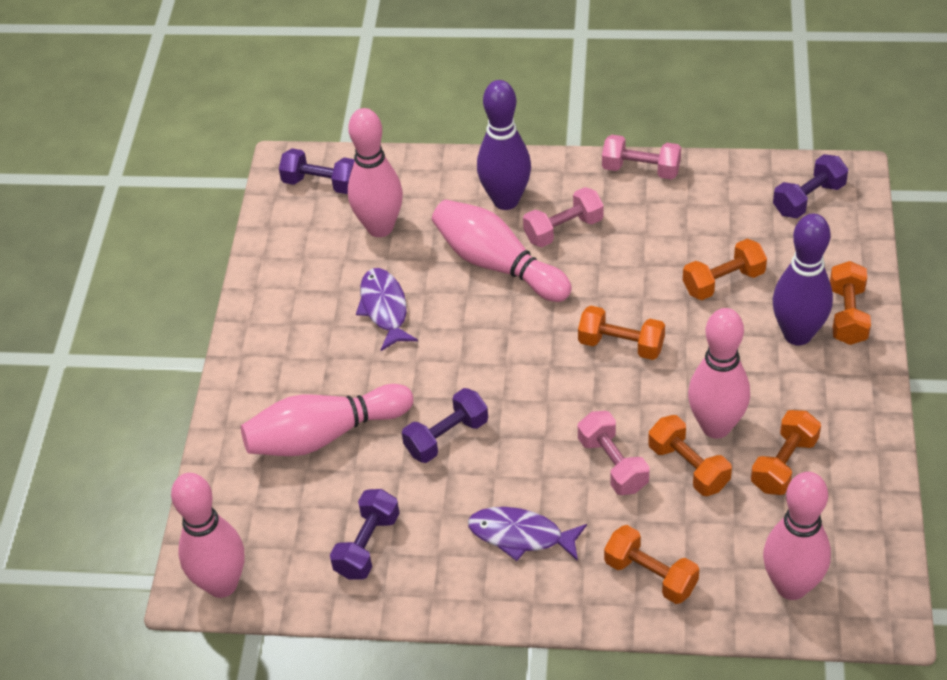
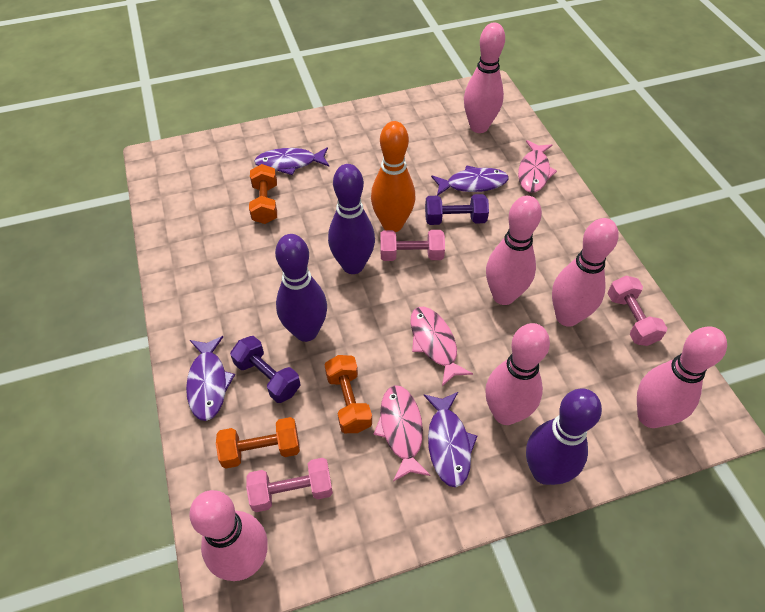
orange bowling pin: none = 0 -> [371,121,415,232] = 1
orange dumbbell: [578,306,665,360] [604,525,700,604] [648,415,732,496] [683,239,767,300] [751,410,821,495] [830,261,871,345] = 6 -> [216,417,300,468] [249,164,277,224] [324,355,372,433] = 3
pink fish: none = 0 -> [374,385,431,481] [410,307,473,386] [518,140,557,193] = 3
purple bowling pin: [477,80,531,210] [773,214,833,345] = 2 -> [275,234,327,342] [328,164,375,274] [526,388,602,485] = 3
purple dumbbell: [279,148,355,194] [330,489,400,580] [402,388,488,463] [773,154,848,218] = 4 -> [230,336,301,403] [425,194,489,225] = 2
purple fish: [356,268,418,351] [468,507,587,561] = 2 -> [186,336,235,421] [254,147,330,175] [423,392,477,488] [431,165,509,196] = 4

